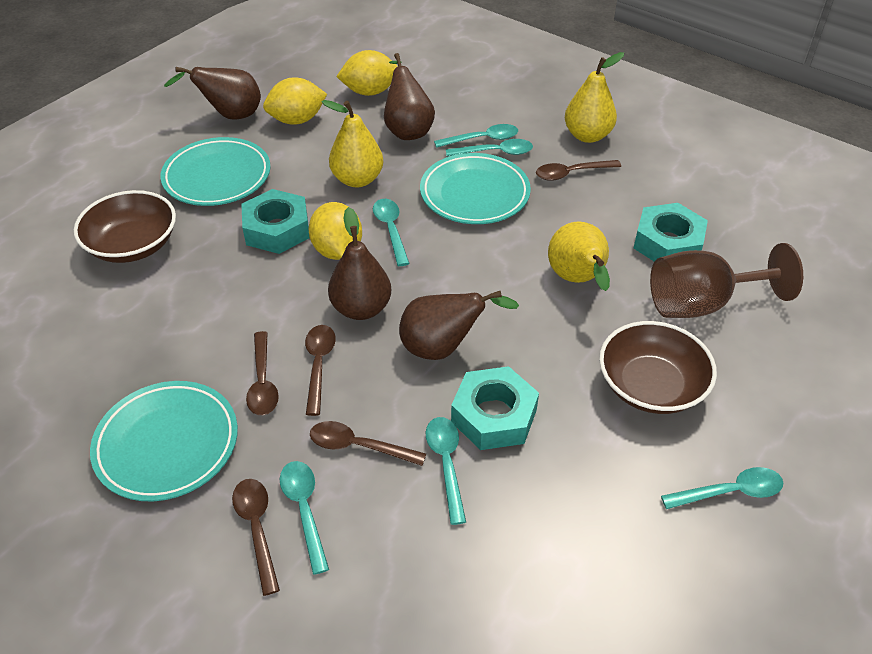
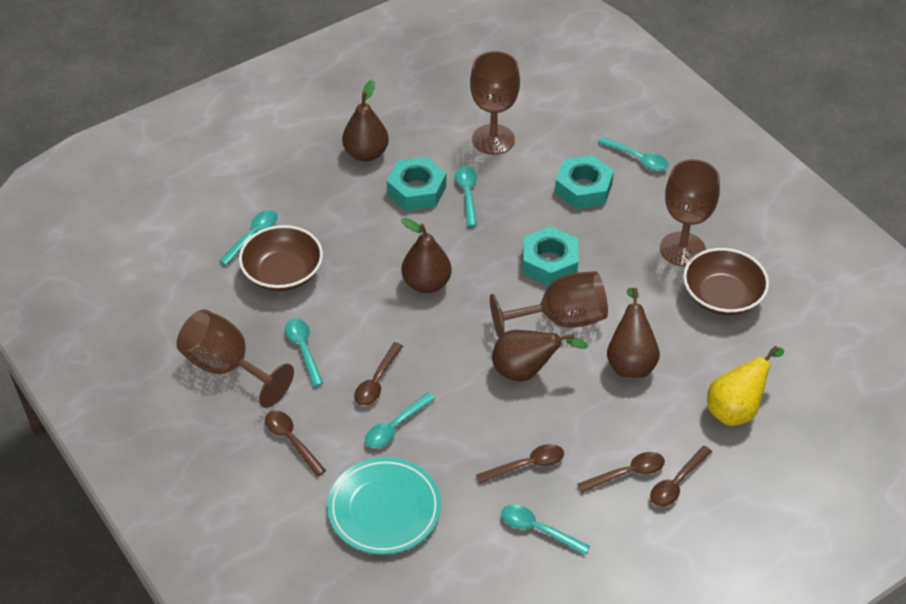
brown goblet: [650,243,803,318] = 1 -> [177,309,294,408] [470,51,520,155] [490,271,608,338] [660,159,720,267] = 4
turquoise plate: [90,381,238,501] [160,137,271,206] [420,153,531,224] = 3 -> [327,457,441,555] = 1
yellow lemon: [263,77,327,125] [308,202,362,260] [336,50,398,96] = 3 -> none = 0
yellow pear: [322,100,383,187] [548,221,610,291] [565,52,624,143] = 3 -> [707,346,785,426] = 1

